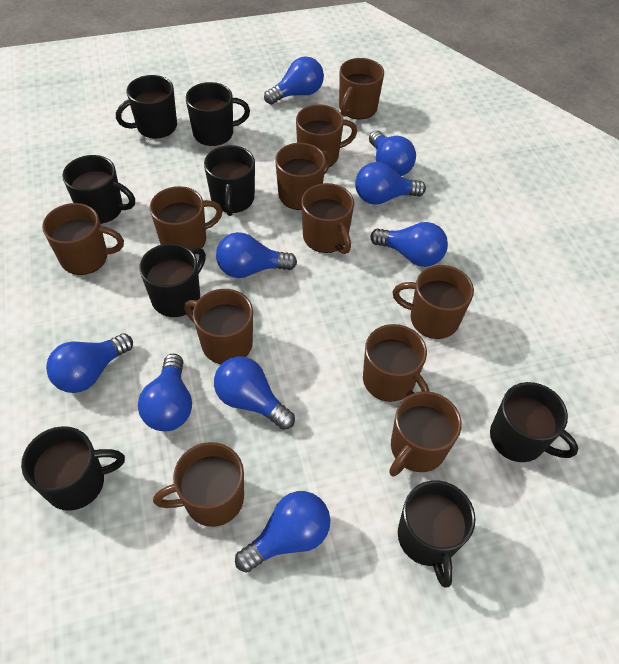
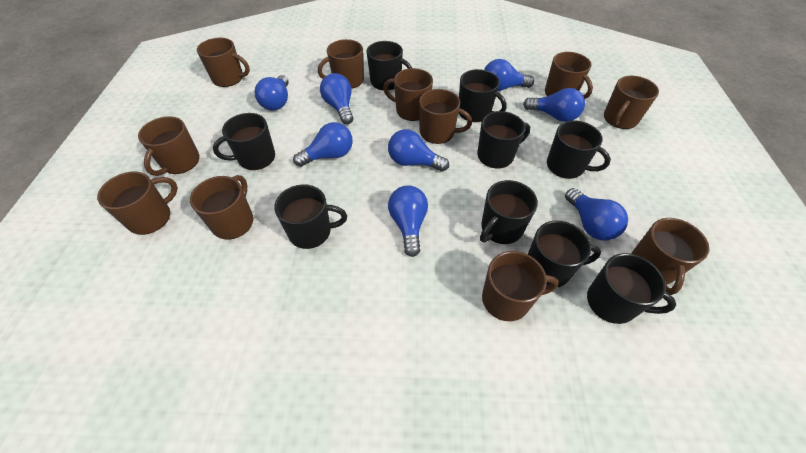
black mug: [21,426,125,511] [62,155,135,224] [116,75,177,139] [139,243,206,317] [186,82,250,146] [204,145,255,216] [398,480,476,587] [490,382,578,462] = 8 -> [213,113,275,170] [274,184,347,249] [366,41,412,91] [459,69,507,122] [477,111,530,168] [480,180,538,244] [528,220,601,288] [547,120,611,179] [587,253,676,324] = 9
blue light bulb: [46,333,133,393] [138,354,192,431] [214,356,295,430] [216,232,297,278] [235,491,330,573] [264,56,324,104] [355,162,426,205] [369,131,416,176] [371,222,448,267] = 9 -> [255,75,289,111] [293,122,353,167] [320,73,353,124] [388,129,449,172] [388,186,428,257] [484,59,534,91] [523,88,585,122] [565,188,628,240] = 8

